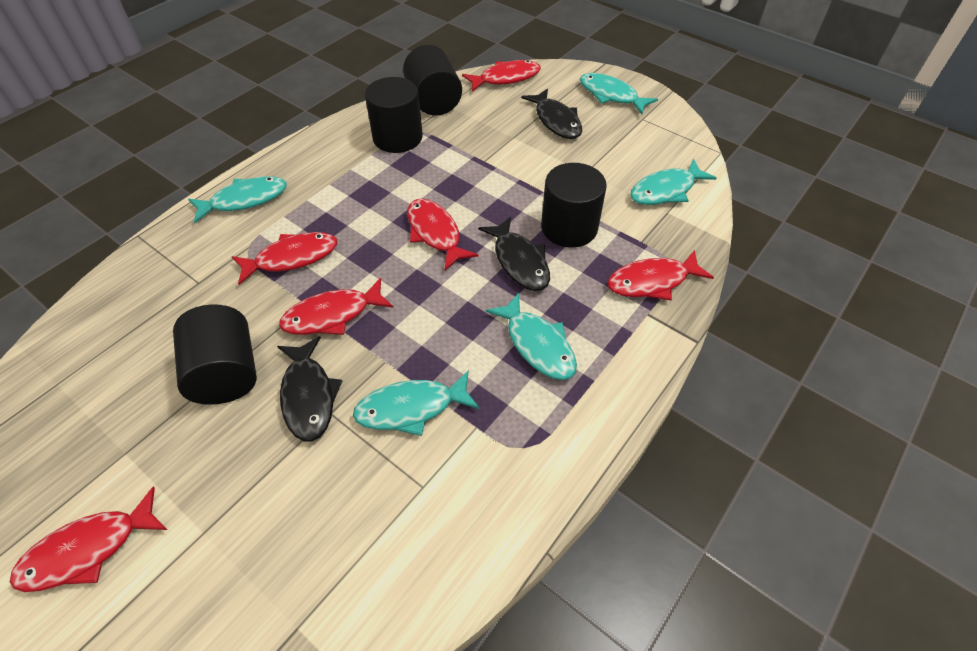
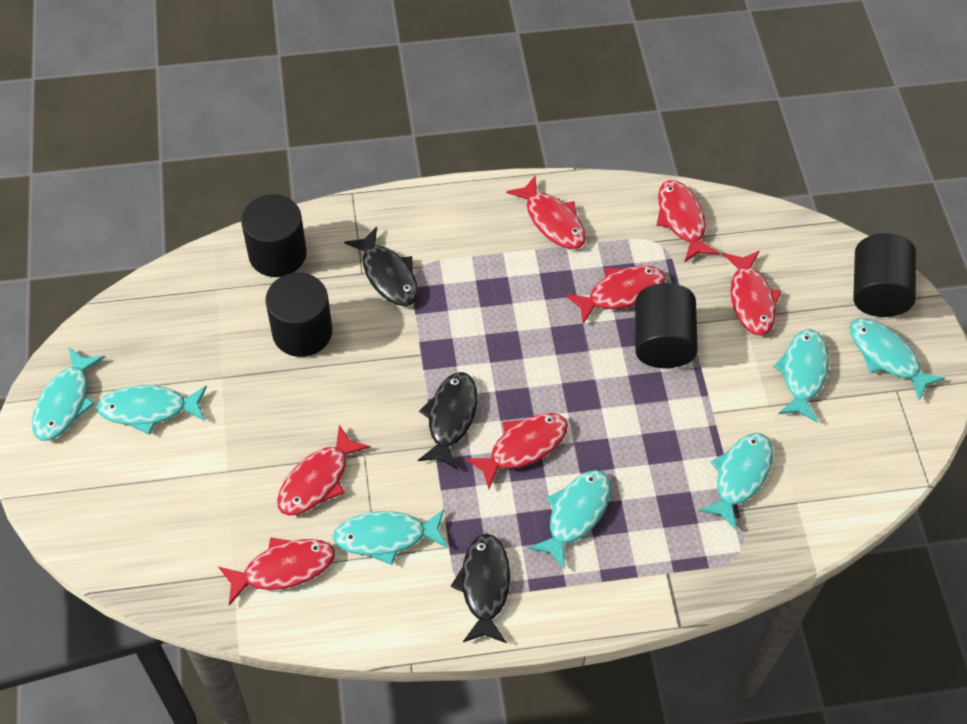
red fish: [10,486,167,592] [232,232,337,285] [279,278,394,335] [407,199,478,270] [462,60,541,92] [607,250,714,300] = 6 -> [218,537,335,605] [277,425,370,516] [465,413,568,489] [506,176,586,249] [565,266,666,324] [656,180,720,262] [723,251,781,336] = 7
turquoise fish: [188,176,287,223] [353,370,480,436] [486,293,577,380] [580,73,658,114] [630,159,717,205] = 5 -> [32,347,105,441] [97,385,207,435] [333,509,448,565] [528,470,611,570] [698,433,773,530] [773,329,829,423] [850,318,945,400] = 7

